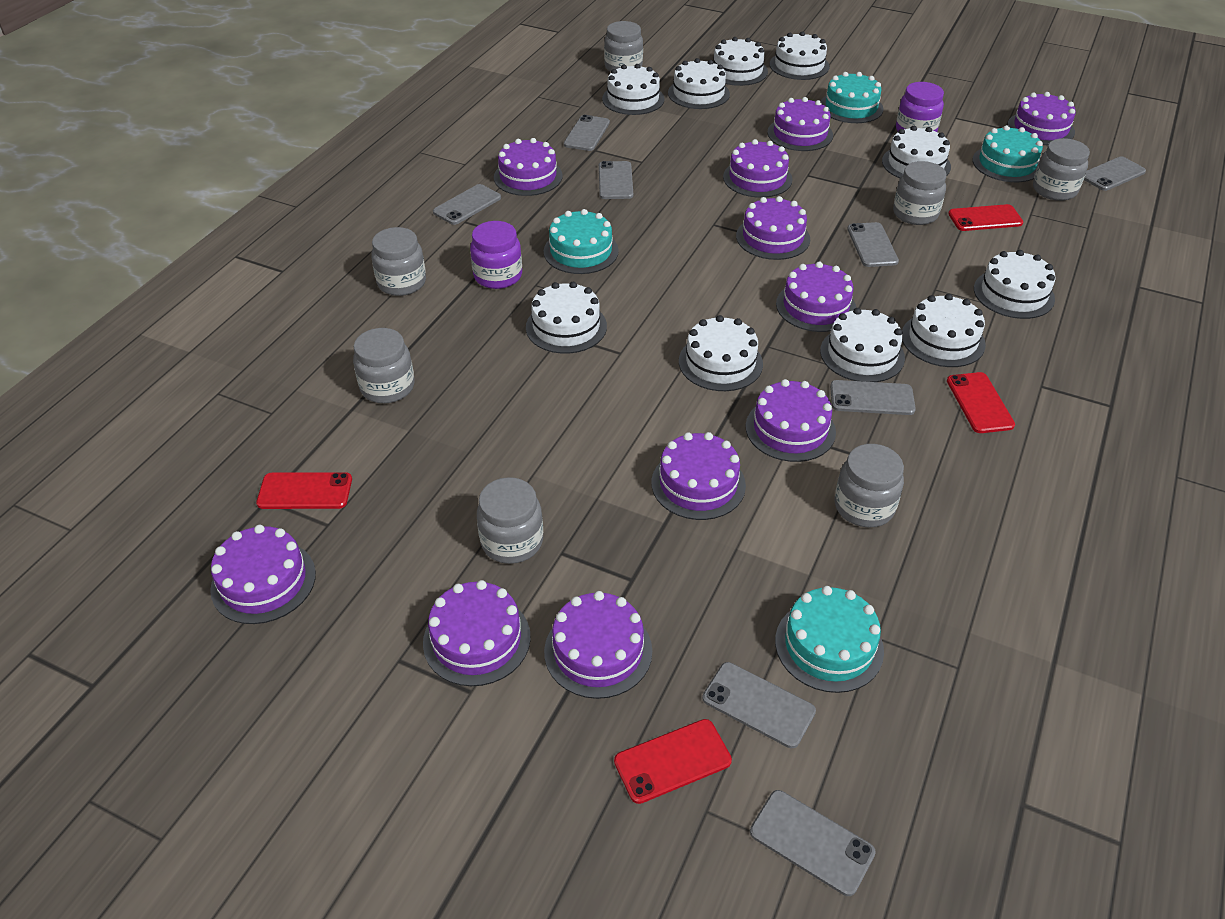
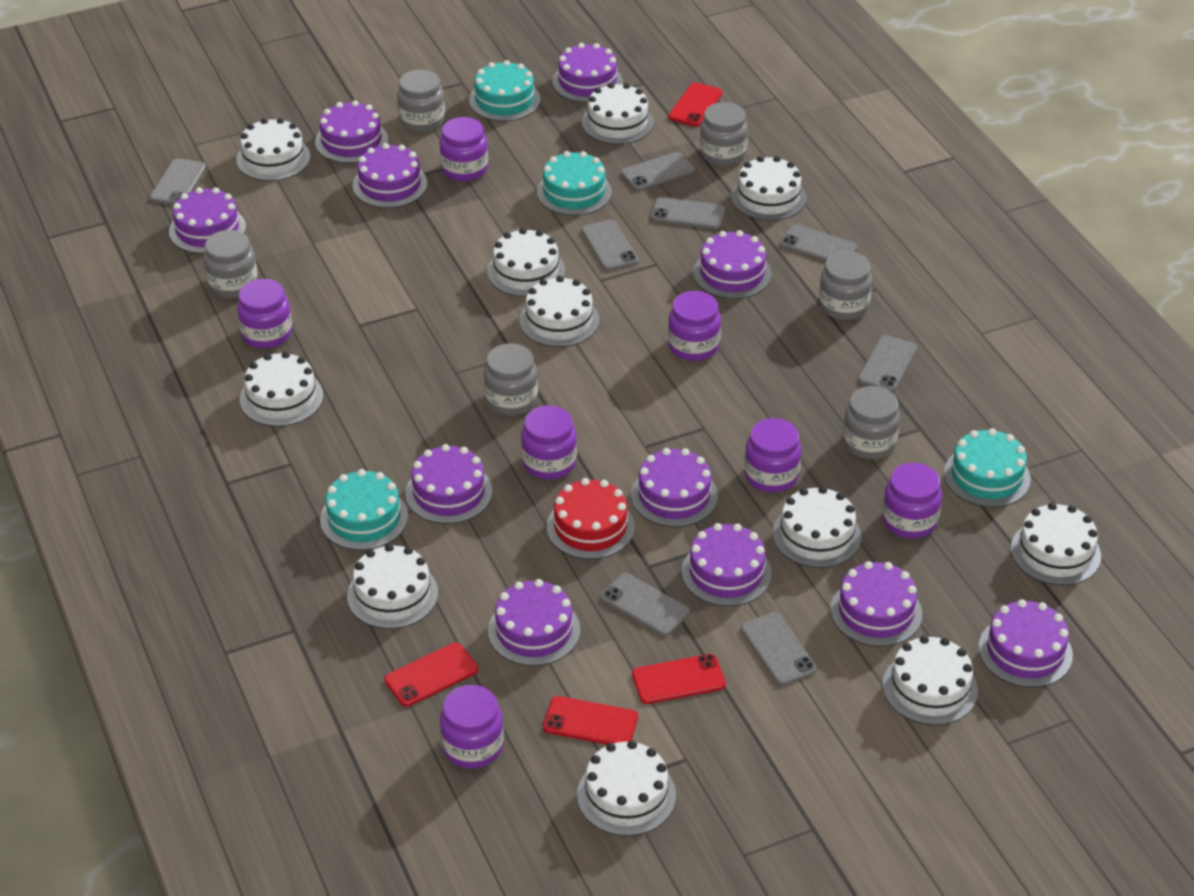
grey jar: [353,328,414,403] [371,227,426,296] [477,477,543,564] [604,21,643,72] [835,444,904,528] [893,161,946,225] [1033,138,1090,201] = 7 -> [204,230,258,298] [397,70,445,132] [484,343,538,415] [700,102,748,166] [819,251,872,320] [843,386,900,459] = 6
purple jar: [470,221,522,289] [896,82,944,132] = 2 -> [237,279,292,349] [440,117,488,181] [440,685,504,768] [521,405,577,479] [668,291,721,361] [744,418,801,493] [882,463,942,539] = 7
red cake: none = 0 -> [547,478,635,559] = 1
white cake: [526,282,607,354] [602,64,664,115] [668,58,730,109] [679,315,763,391] [713,37,768,86] [769,31,830,80] [820,308,905,382] [882,126,951,178] [902,294,986,367] [974,250,1056,319] = 10 -> [236,118,310,181] [240,352,323,427] [347,544,438,629] [487,228,565,297] [519,276,599,347] [577,740,676,836] [582,83,654,144] [731,156,806,221] [772,486,861,568] [883,635,978,725] [1011,503,1101,586] = 11

